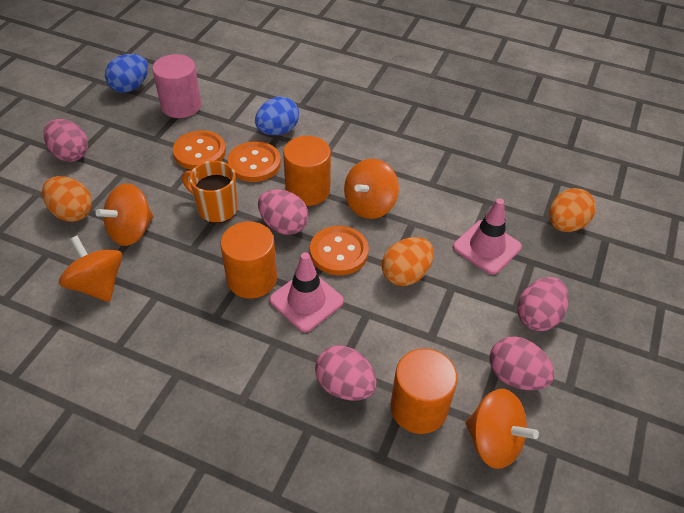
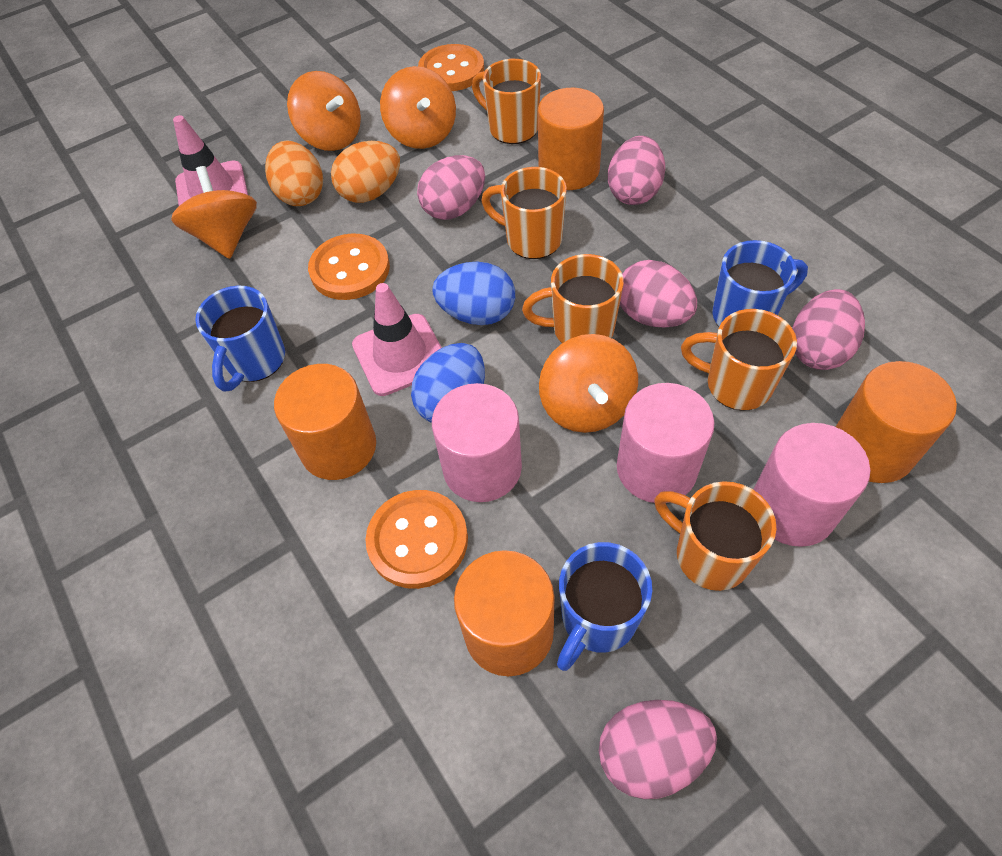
blue mug: none = 0 -> [195,286,285,392] [557,542,652,671] [712,240,808,327] = 3
orange cylinder: [220,221,277,299] [283,136,331,206] [390,348,457,434] = 3 -> [274,364,376,480] [454,550,555,676] [538,88,604,190] [836,361,957,483] = 4
orange egg: [42,176,92,222] [382,237,434,286] [549,188,596,232] = 3 -> [265,141,323,206] [331,141,400,203] = 2
orange mug: [182,161,237,223] = 1 -> [472,59,541,144] [481,167,567,259] [522,254,624,343] [654,481,777,591] [681,309,797,411] = 5
pink cylinder: [152,54,201,118] = 1 -> [432,383,522,502] [617,383,715,503] [753,423,870,547] = 3

